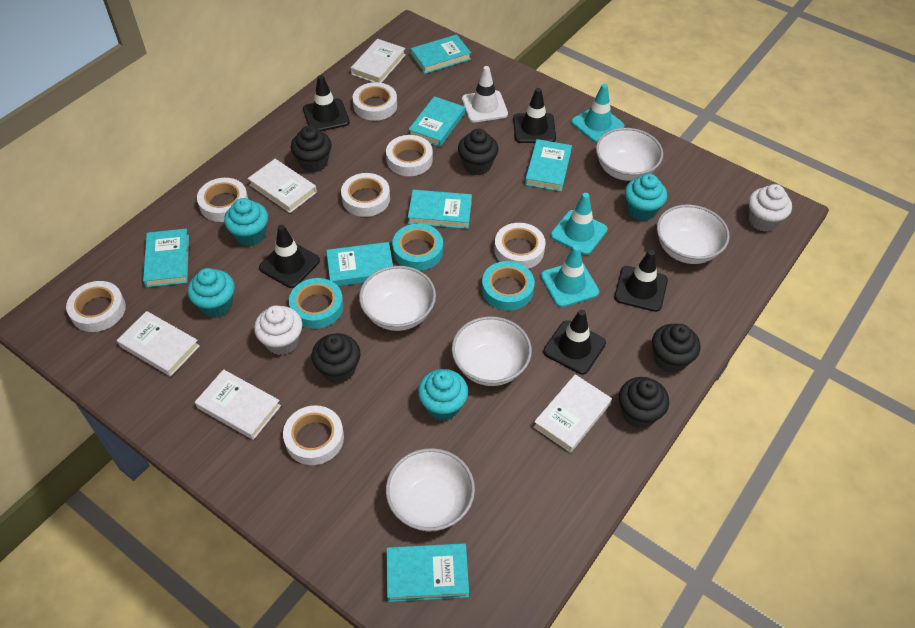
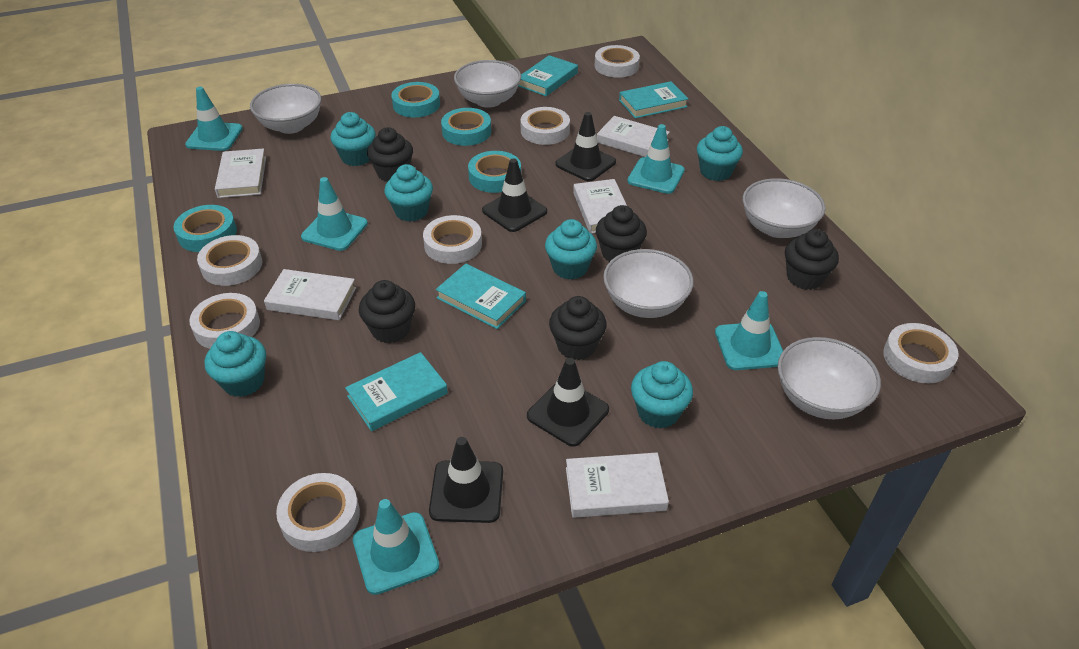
black traffic cone: [259,225,320,288] [303,75,350,131] [513,88,556,143] [543,310,606,375] [614,250,668,312] = 5 -> [429,437,503,523] [482,158,547,232] [527,358,609,447] [555,112,616,181] = 4
turquoise book: [143,229,189,287] [326,242,393,286] [386,543,469,602] [408,96,465,147] [408,190,472,229] [410,34,471,74] [525,139,572,192] = 7 -> [345,352,448,431] [436,264,526,329] [518,55,578,96] [619,81,689,118] = 4
turquoise cupcake: [188,268,235,317] [224,198,268,246] [418,369,468,420] [625,174,667,221] = 4 -> [205,331,266,397] [330,112,376,166] [384,164,433,222] [545,219,597,279] [631,361,693,429] [697,126,743,181] = 6
turquoise tape: [289,278,344,329] [392,224,443,271] [482,261,535,311] = 3 -> [173,205,237,252] [391,82,440,118] [441,108,491,146] [468,151,521,193] = 4
turquoise traffic cone: [541,245,599,307] [551,193,608,255] [571,84,625,143] = 3 -> [185,86,243,151] [301,177,368,251] [353,499,439,595] [627,124,685,194] [715,291,783,370] = 5
white cupcake: [254,305,302,355] [749,184,792,232] = 2 -> none = 0
white traffic cone: [462,66,508,122] = 1 -> none = 0

